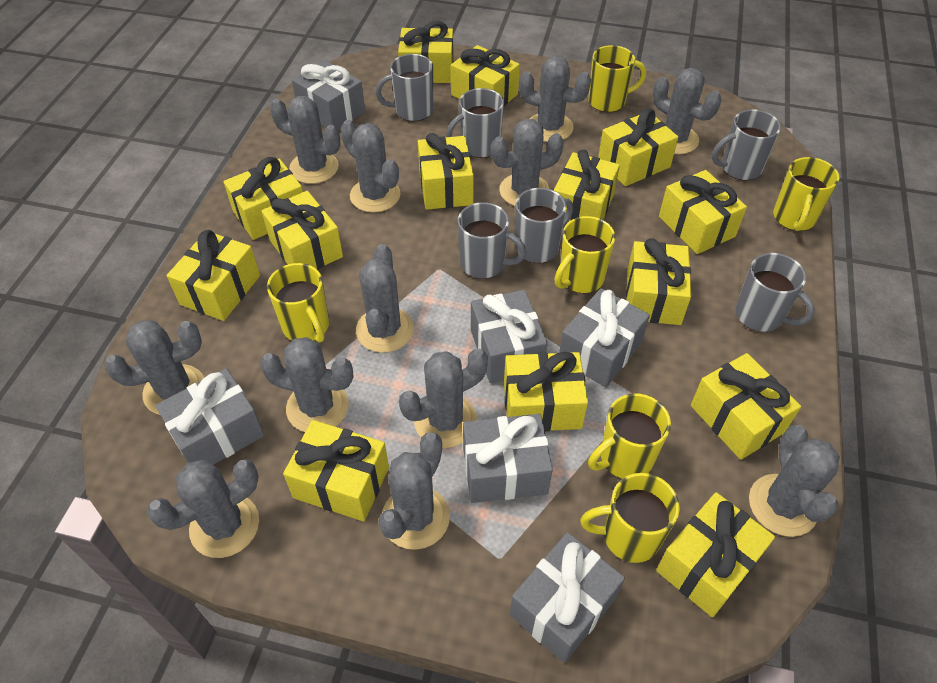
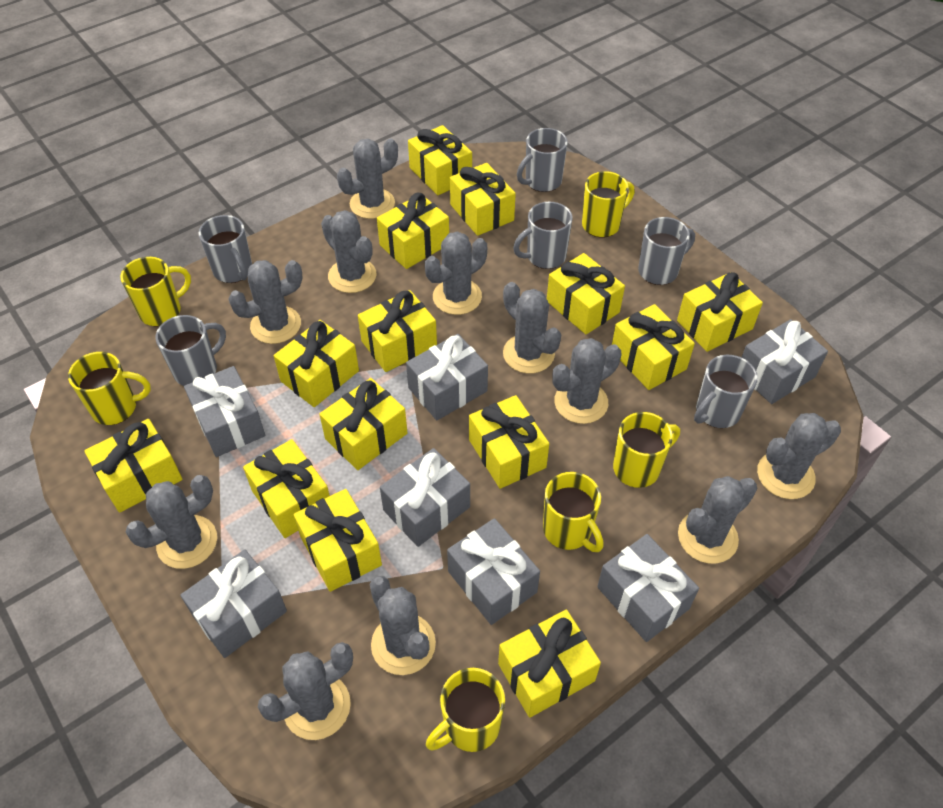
grey cactus: [104,320,204,415] [147,459,259,558] [260,337,353,432] [270,96,341,184] [341,120,400,213] [356,244,414,353] [379,432,450,550] [399,348,488,448] [491,119,564,206] [519,56,591,142] [653,68,722,154] [749,425,840,537] = 12 -> [126,475,217,569] [229,260,303,344] [258,642,353,740] [321,210,376,293] [337,139,398,219] [370,576,436,675] [425,231,487,315] [503,282,561,374] [553,338,621,424] [678,476,757,564] [757,413,841,499] = 11
grey gift: [156,368,264,465] [292,60,365,129] [463,414,553,503] [471,290,548,383] [510,532,625,663] [559,288,650,388] = 6 -> [180,549,287,658] [184,366,265,457] [380,448,470,547] [406,334,488,420] [447,518,540,625] [597,534,699,642] [741,319,828,404] = 7

